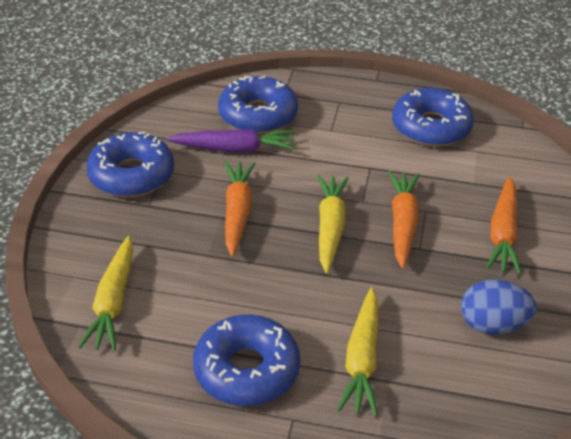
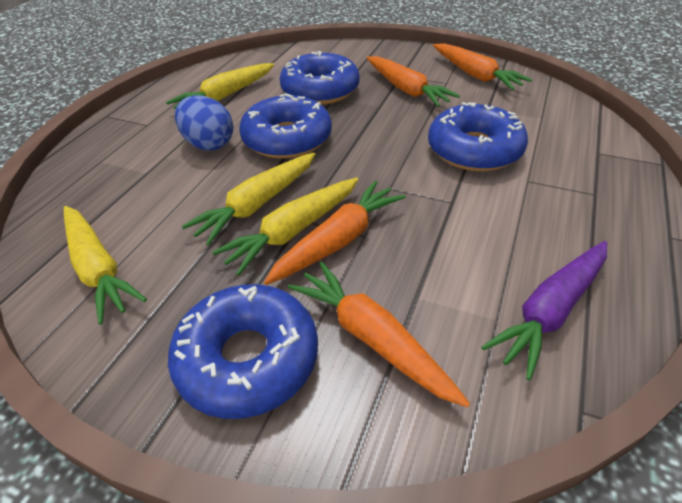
orange carrot: [224,162,256,257] [388,171,420,269] [486,177,521,275] = 3 -> [264,181,406,285] [288,262,470,408] [367,56,460,107] [433,43,532,90] = 4
yellow carrot: [78,236,133,351] [317,175,349,273] [337,287,379,416] = 3 -> [64,206,147,325] [166,63,274,109] [182,153,315,245] [212,178,359,276] = 4

